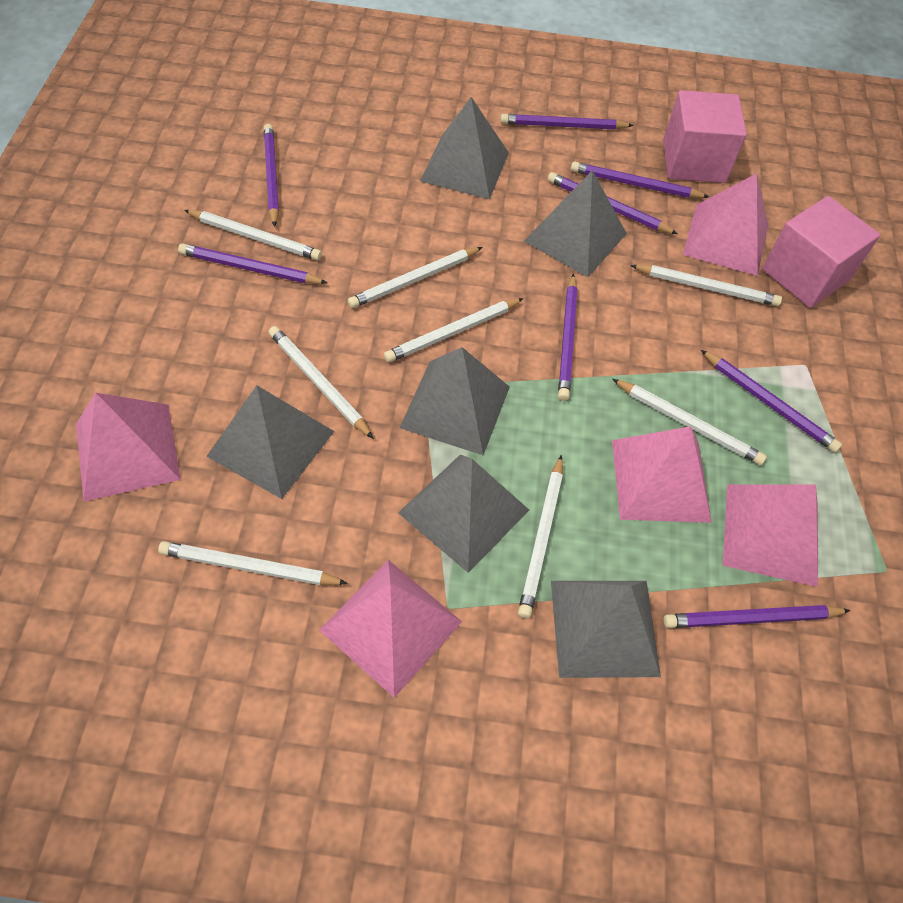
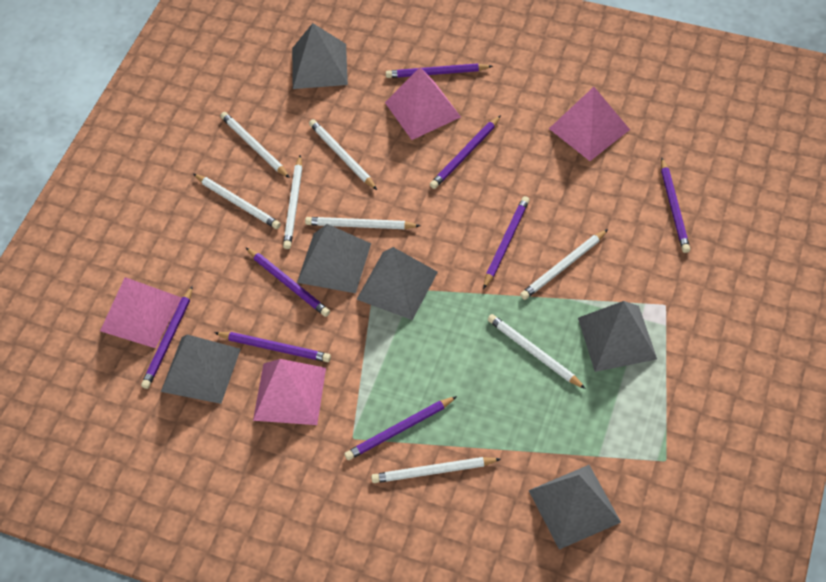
pink cube: [663,90,747,183] [762,196,880,308] = 2 -> none = 0
pink pyramid: [76,393,181,502] [319,560,462,698] [612,426,712,523] [683,173,768,276] [723,484,818,587] = 5 -> [100,277,182,348] [253,359,326,425] [385,68,461,140] [549,87,630,161] = 4

